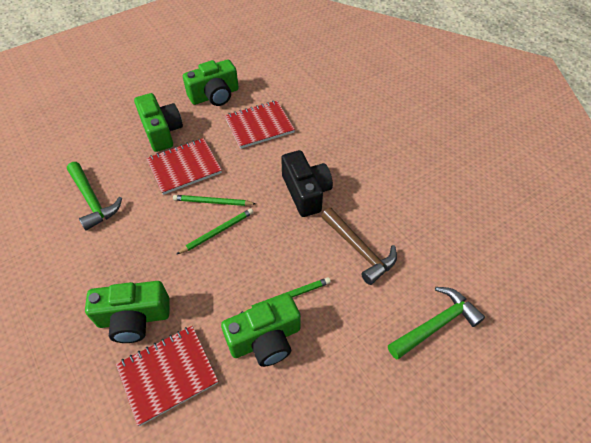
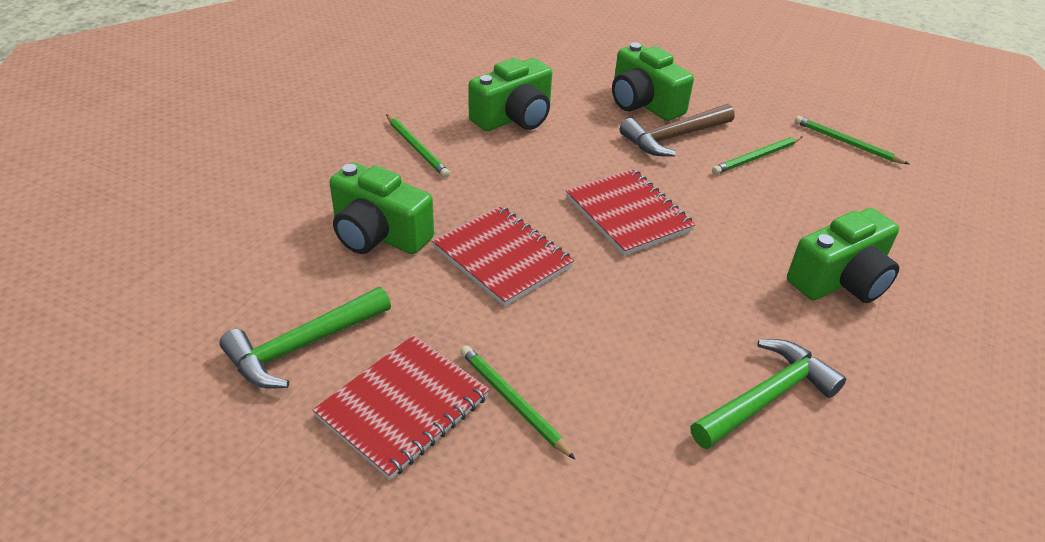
black camera: [281,150,333,217] = 1 -> none = 0
green pencil: [173,195,256,206] [177,208,254,254] [241,277,331,313] = 3 -> [386,114,450,178] [460,345,575,459] [712,136,802,174] [795,116,909,164] = 4

